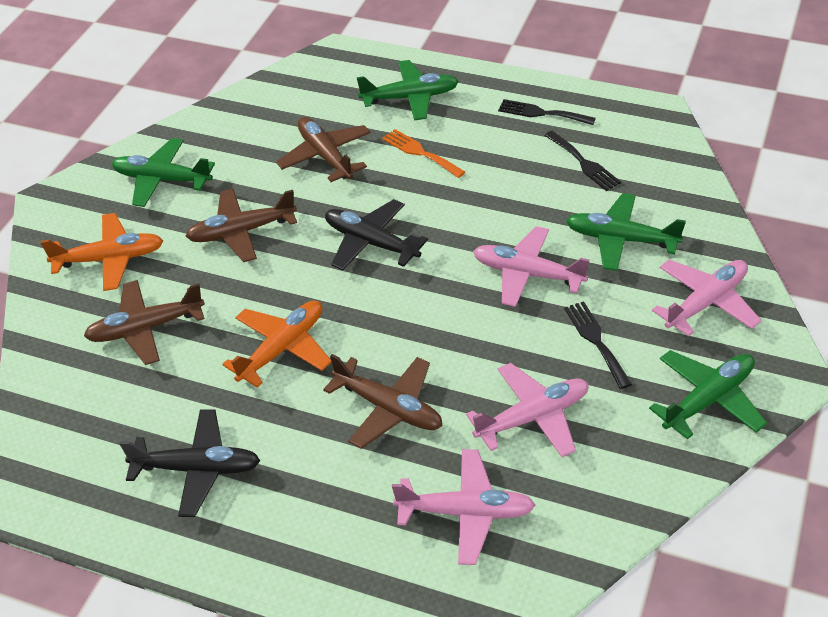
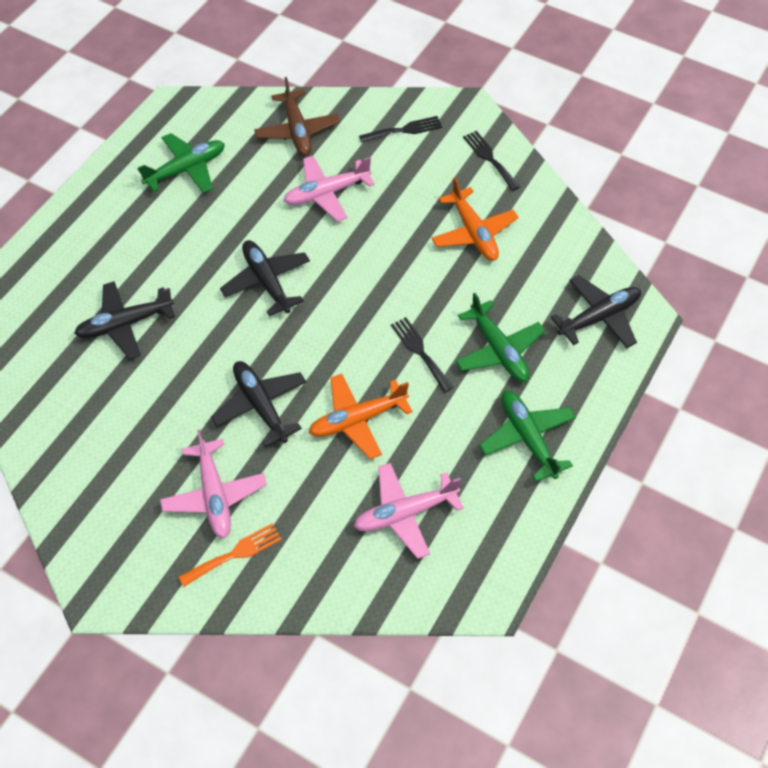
black plane: [119,409,260,517] [325,199,428,270] = 2 -> [74,281,175,359] [211,361,306,447] [220,240,310,316] [551,275,641,348] = 4
brown plane: [84,280,205,365] [186,189,297,262] [276,117,371,182] [323,354,443,449] = 4 -> [254,77,340,156] = 1
green plane: [112,138,215,207] [357,60,459,121] [566,193,686,271] [649,350,767,439] = 4 -> [137,133,225,193] [456,293,545,382] [479,390,576,482] = 3
pink plane: [392,449,535,565] [466,363,589,457] [473,226,590,307] [652,260,762,336] = 4 -> [160,429,267,538] [284,156,375,222] [354,463,464,559] = 3

